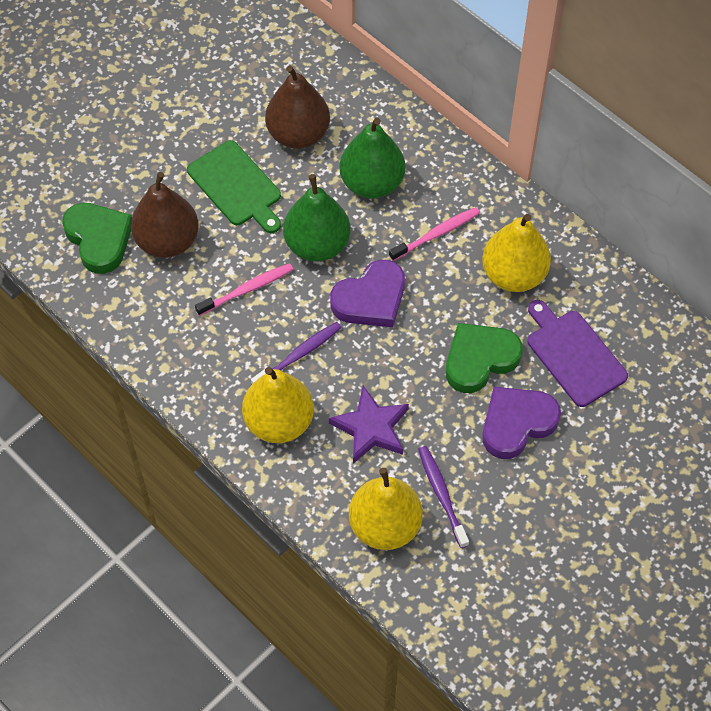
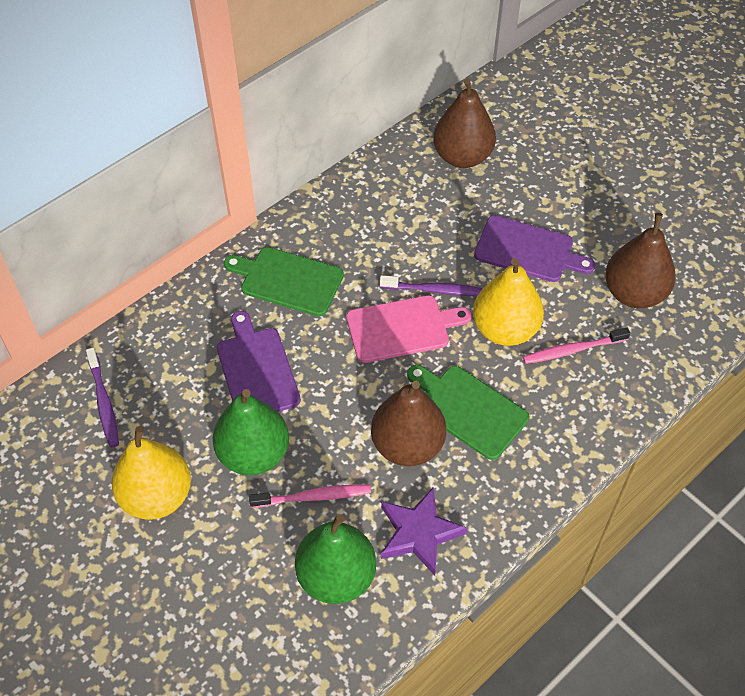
brown pear: [131,172,199,258] [265,65,330,149] = 2 -> [371,381,446,466] [433,78,496,168] [605,213,676,308] = 3
green cutting board: [187,140,281,233] = 1 -> [224,247,344,316] [407,365,529,460] = 2
green heart: [62,203,132,274] [446,323,523,393] = 2 -> none = 0
pink cutting board: none = 0 -> [346,295,471,363] = 1
purple cutting board: [527,300,628,407] = 1 -> [217,311,301,412] [474,215,595,282] = 2
purple heart: [330,260,405,327] [482,387,561,459] = 2 -> none = 0
yellow pear: [242,367,314,443] [349,468,423,550] [482,214,551,292] = 3 -> [112,426,191,520] [473,258,544,346] = 2

